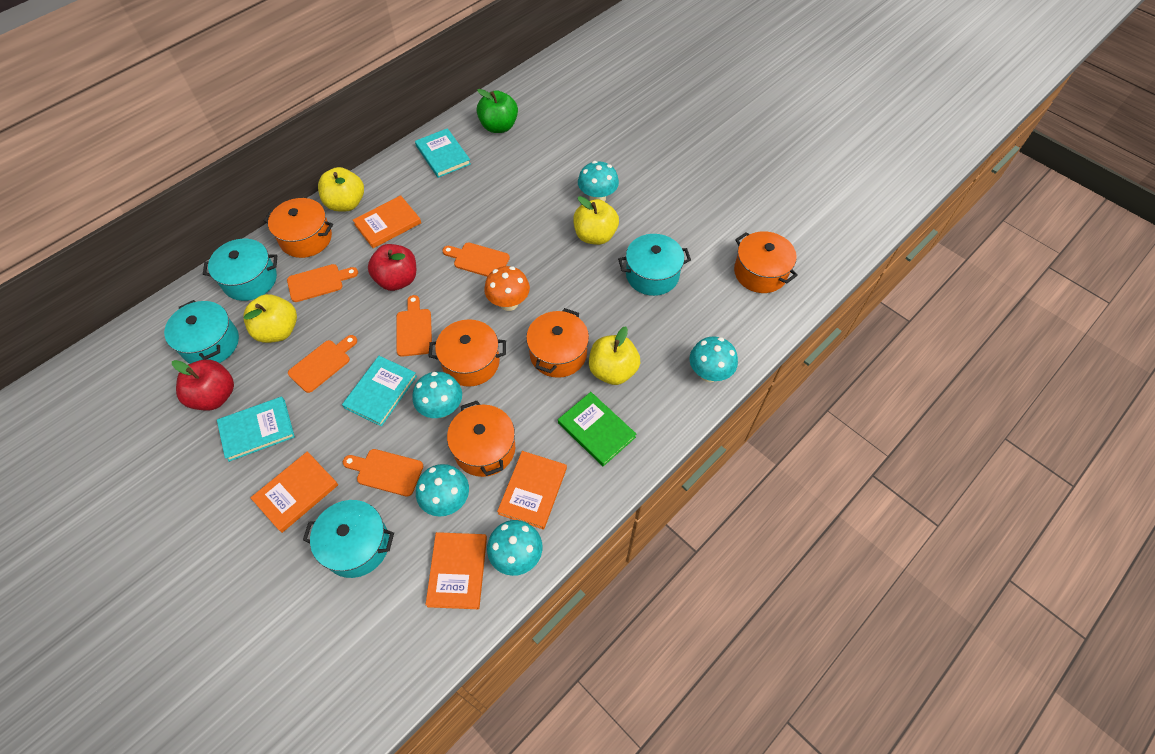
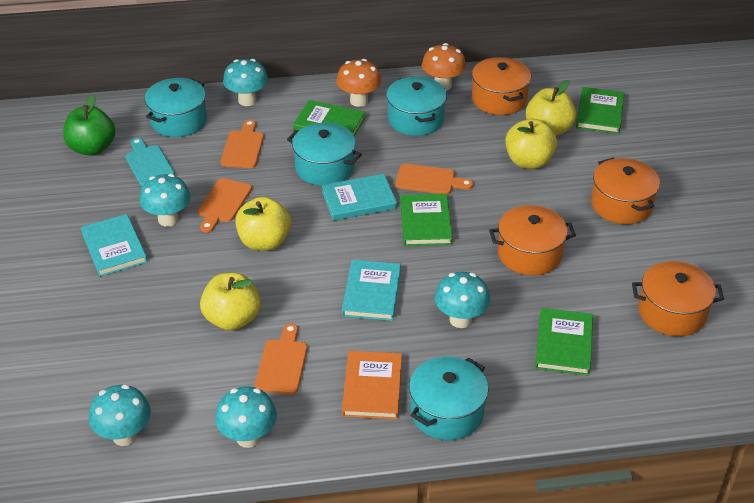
green book: [558,392,636,466] = 1 -> [293,100,365,136] [400,194,453,246] [535,308,593,375] [576,87,625,134] = 4
orange book: [250,452,338,533] [353,195,421,248] [425,532,487,609] [497,451,567,530] = 4 -> [342,351,402,419] = 1
orange cutting board: [287,264,358,302] [288,335,357,393] [343,449,423,497] [396,295,432,357] [442,243,510,277] = 5 -> [198,178,252,233] [221,120,264,168] [255,324,307,394] [395,164,473,194] = 4
orange mushroom: [484,266,530,311] = 1 -> [336,59,381,107] [422,43,466,91] = 2
orange pot: [264,198,333,258] [428,319,506,387] [447,401,515,477] [526,308,589,378] [734,231,798,293] = 5 -> [472,57,531,115] [489,205,576,275] [591,158,660,224] [632,261,724,336] = 4
red apple: [172,359,234,411] [368,244,416,291] = 2 -> none = 0
turquoise cutting board: none = 0 -> [125,138,175,186] = 1

